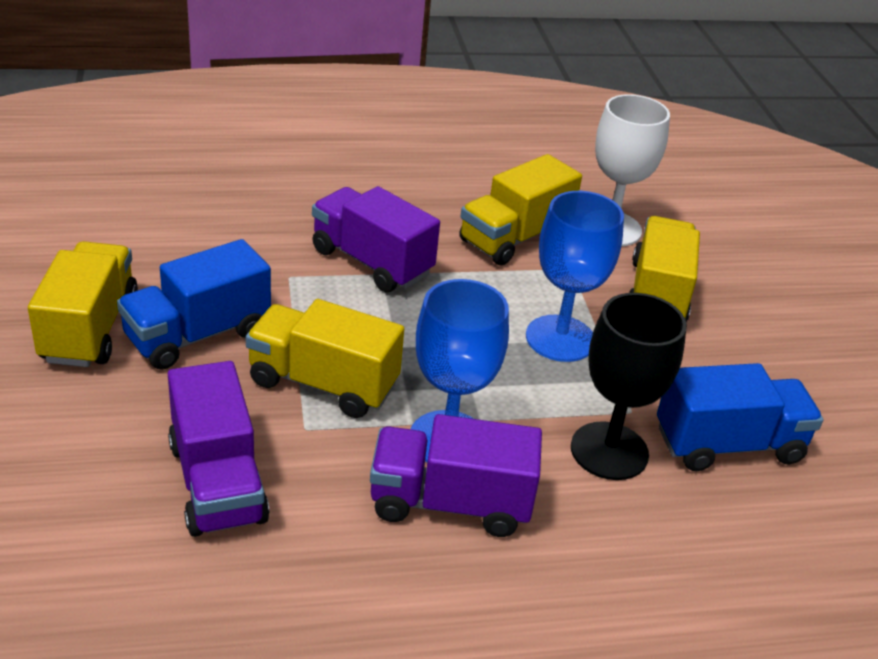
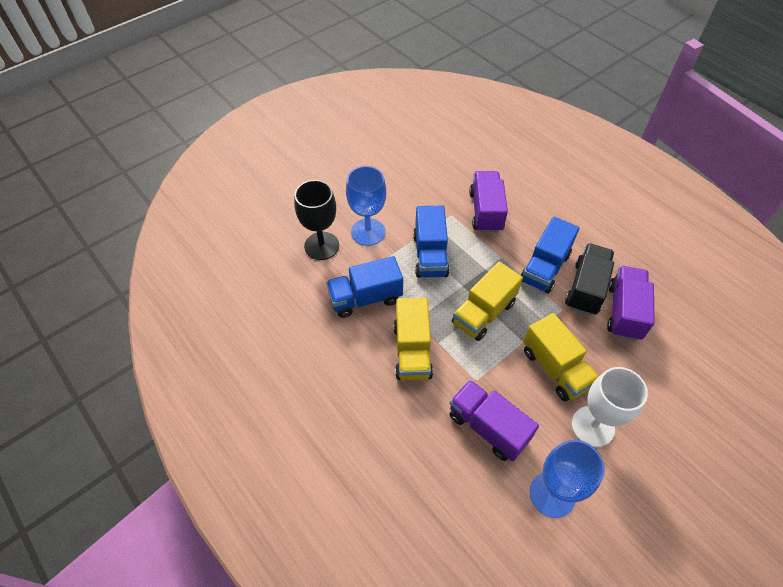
black truck: none = 0 -> [565,243,614,316] = 1
blue truck: [117,239,271,370] [657,363,823,471] = 2 -> [326,256,403,318] [413,206,449,278] [520,217,579,294] = 3
yellow truck: [28,241,138,367] [246,299,404,418] [459,154,582,265] [629,216,700,322] = 4 -> [394,298,433,380] [452,262,523,341] [523,313,599,401] = 3

